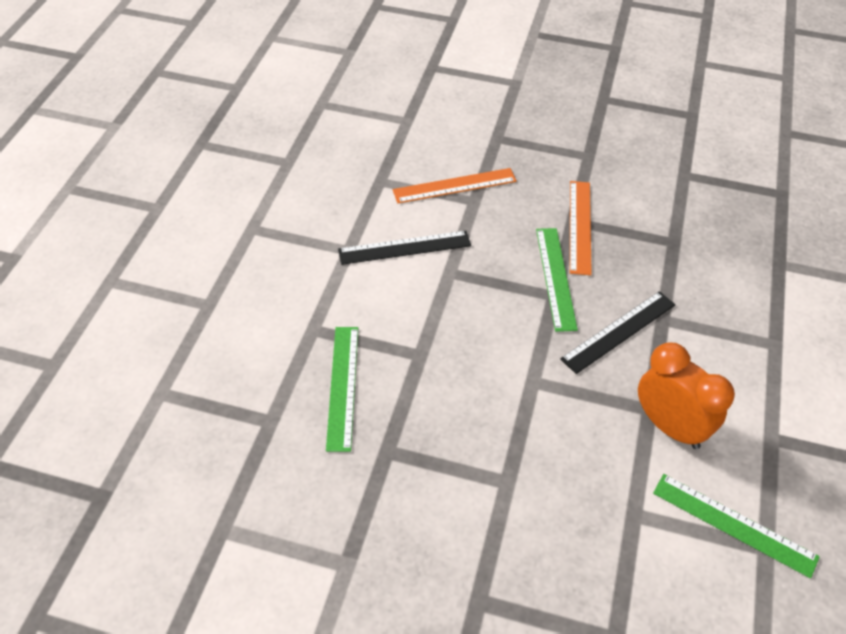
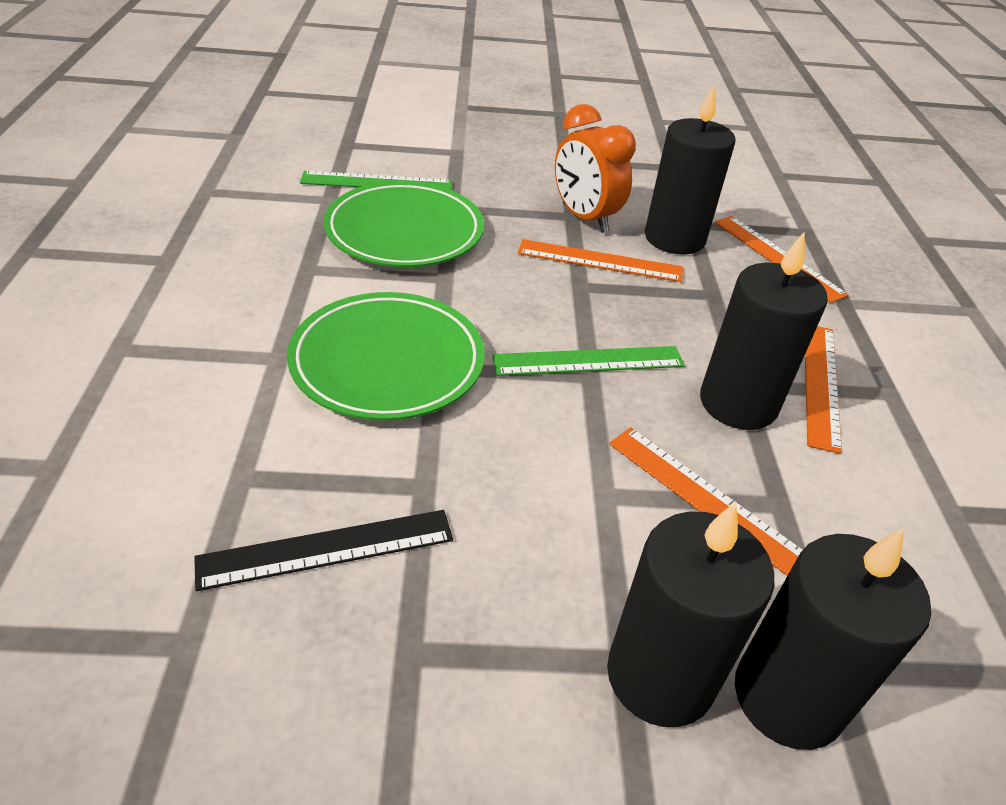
black candle: none = 0 -> [607,502,775,727] [645,84,735,254] [700,231,828,430] [735,528,931,750] = 4
black ruler: [338,231,471,265] [560,291,676,374] = 2 -> [194,510,453,591] = 1
green plate: none = 0 -> [287,292,485,421] [323,181,484,267] = 2
green ruler: [326,327,358,452] [536,228,578,332] [653,474,820,578] = 3 -> [300,171,452,190] [492,346,685,376] = 2
orange ruler: [393,168,517,203] [570,181,592,275] = 2 -> [518,239,683,282] [609,427,802,576] [715,216,849,303] [805,326,842,454] = 4

